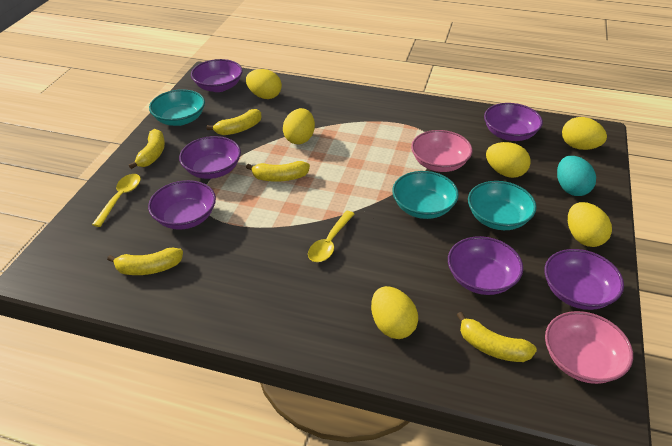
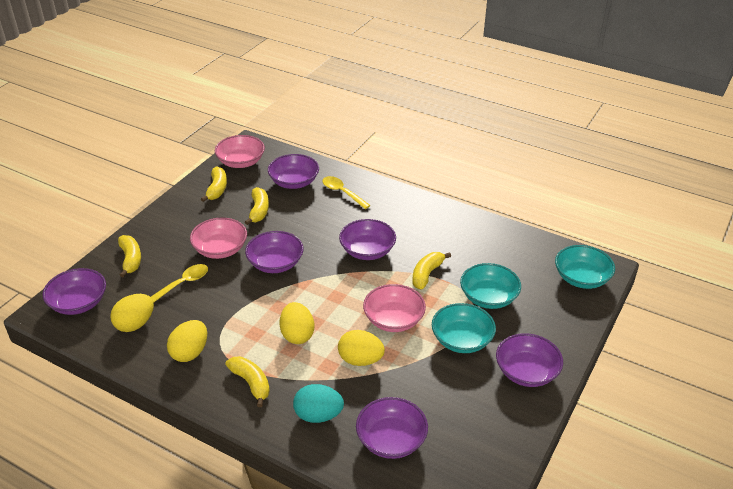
pink bowl: [411,130,473,172] [545,311,633,384] = 2 -> [190,218,247,259] [215,135,265,168] [363,284,426,332] = 3
yellow egg: [246,69,282,99] [283,108,315,144] [371,286,418,339] [486,142,531,178] [562,117,607,150] [568,202,612,247] = 6 -> [110,294,154,332] [167,320,207,362] [280,302,314,344] [338,330,385,366] = 4

